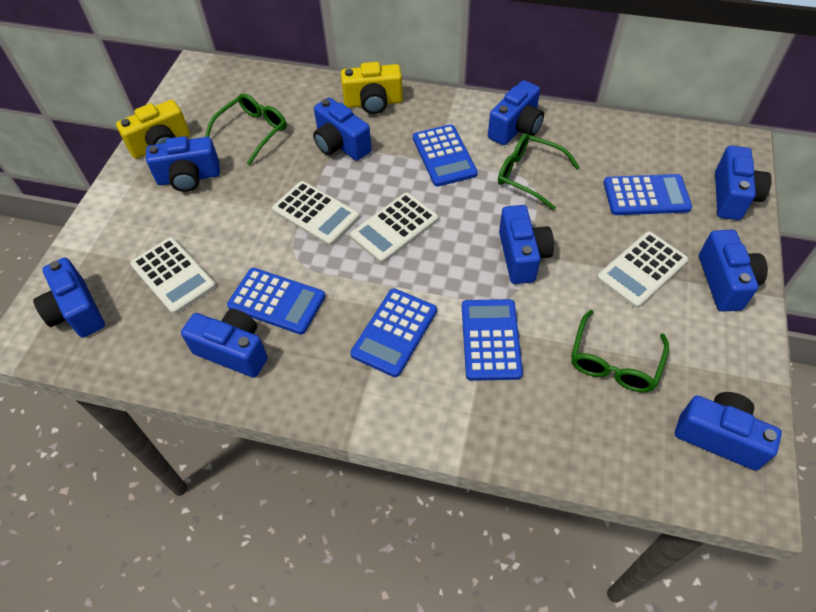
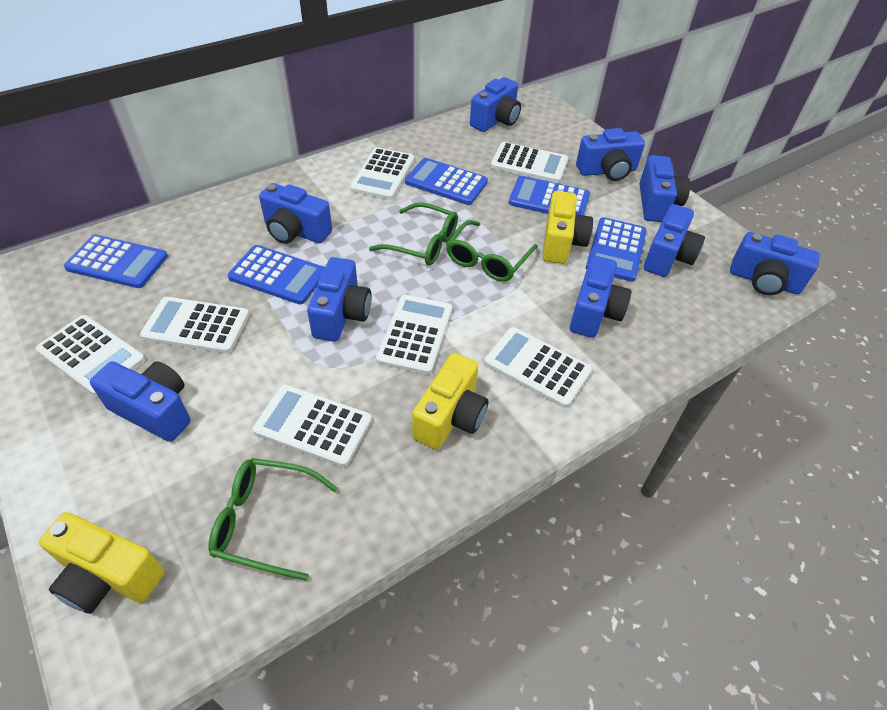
white calculator: [130,237,216,314] [272,181,360,246] [350,193,438,263] [597,231,688,308] = 4 -> [35,315,145,396] [140,297,249,354] [252,384,372,467] [350,147,414,200] [376,295,452,375] [484,327,592,408] [491,142,568,183] = 7
yellow camera: [116,100,190,159] [341,62,403,114] = 2 -> [39,512,165,614] [412,353,488,450] [542,191,593,264] = 3

